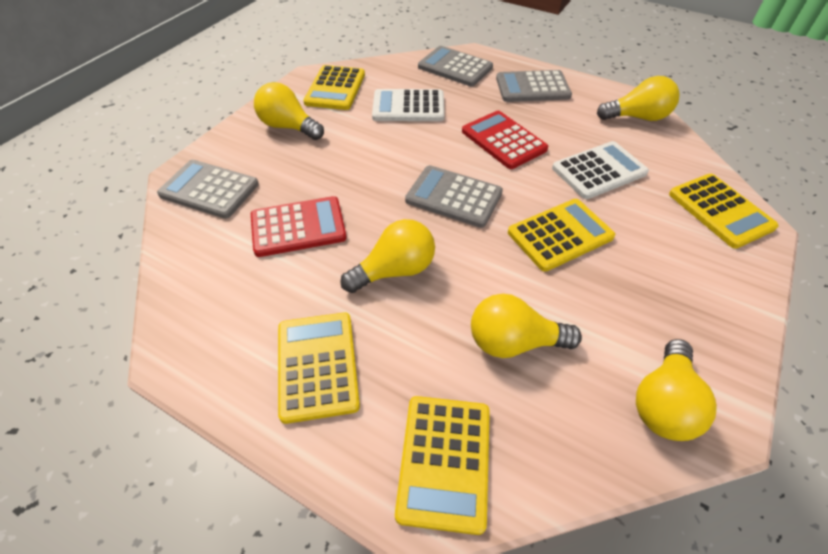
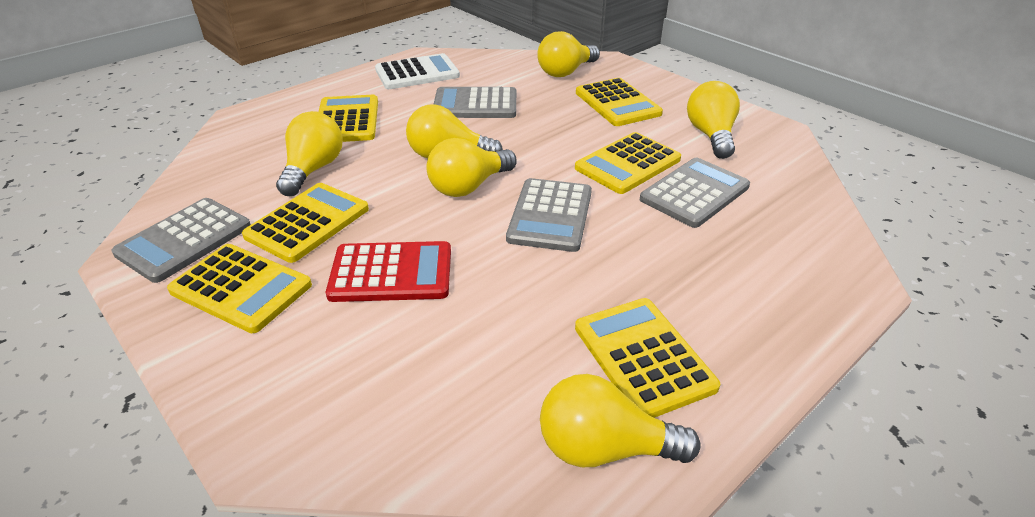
red calculator: [251,196,347,257] [462,111,548,169] = 2 -> [326,241,451,302] = 1
white calculator: [372,89,445,121] [552,141,649,199] = 2 -> [375,53,460,89] = 1
yellow calculator: [278,313,360,424] [303,65,365,110] [395,396,490,535] [508,199,615,272] [669,174,779,249] = 5 -> [167,244,312,333] [242,183,369,263] [318,95,378,142] [575,132,681,194] [575,298,720,418] [576,78,663,126] = 6
yellow light bulb: [254,82,324,140] [340,219,435,293] [471,294,582,358] [597,76,679,121] [636,339,717,441] = 5 -> [276,111,343,196] [406,104,503,158] [426,138,517,197] [537,31,600,77] [540,374,701,467] [687,81,740,159] = 6

